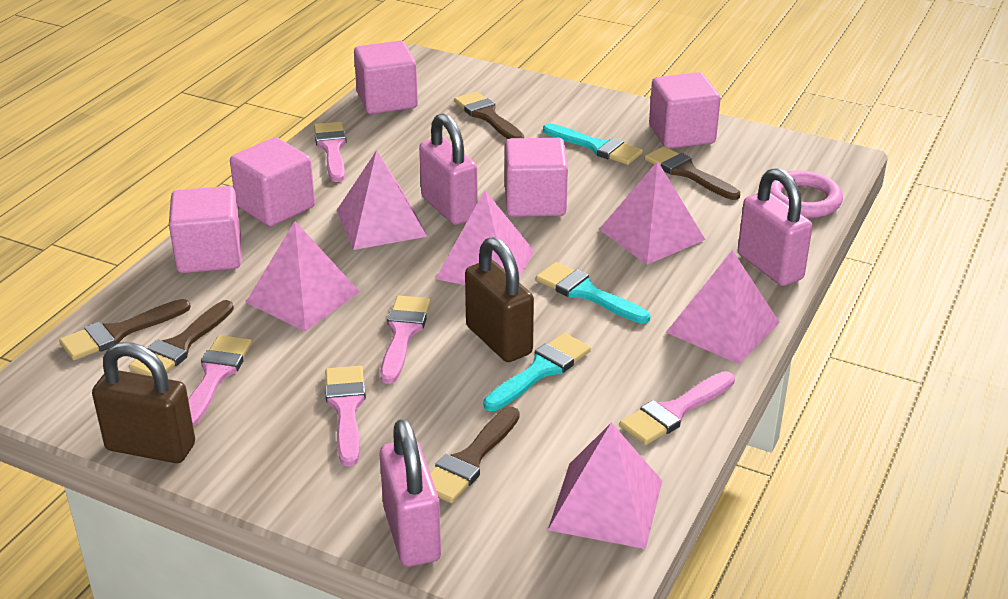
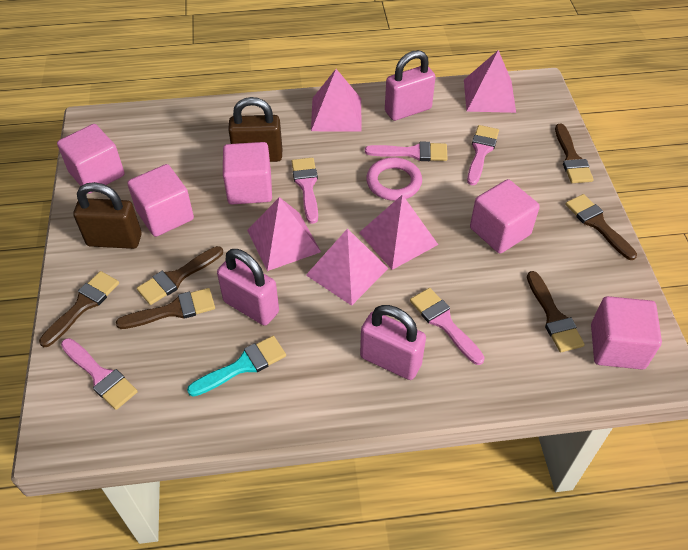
brown brush: [59,299,191,360] [129,300,234,376] [430,407,520,503] [454,91,524,139] [645,146,740,200] = 5 -> [39,271,119,347] [116,288,215,329] [137,246,223,305] [527,271,585,352] [555,124,594,183] [565,194,637,260] = 6
pink pyramid: [246,221,360,332] [336,150,427,250] [436,190,534,285] [548,422,662,549] [599,161,705,265] [666,250,780,364] = 6 -> [247,197,321,271] [306,228,388,306] [311,69,362,132] [359,195,438,270] [464,50,516,113] = 5
turquoise brush: [483,333,591,411] [536,262,650,324] [543,123,643,165] = 3 -> [187,336,286,397] = 1

